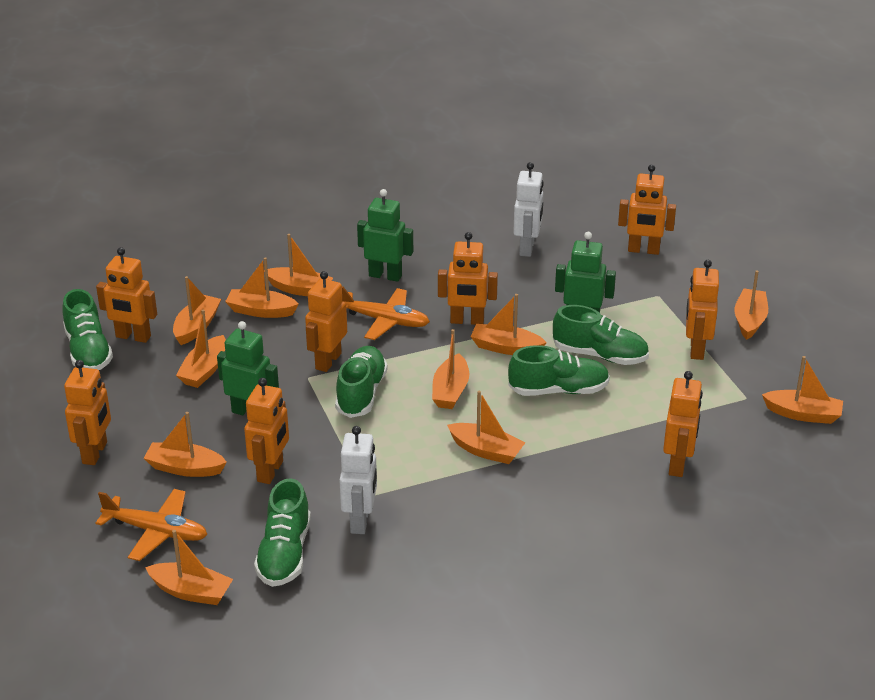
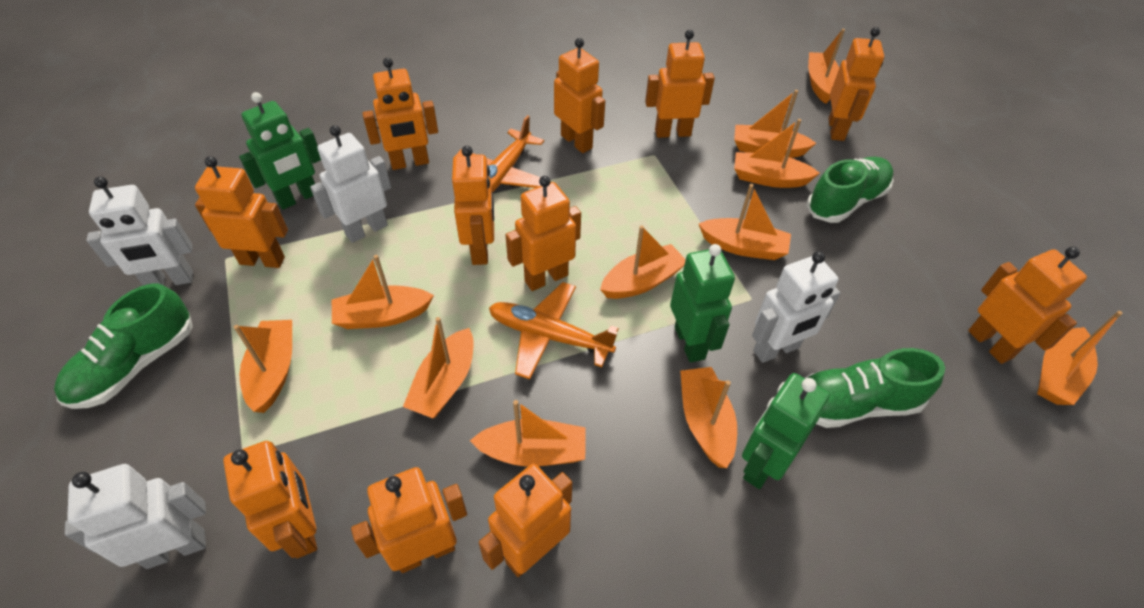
green shoe: [62,289,113,370] [254,478,311,587] [335,346,388,418] [508,345,610,396] [553,305,649,365] = 5 -> [54,283,193,409] [805,348,945,428] [807,157,894,223] = 3
orange robot: [64,360,111,465] [96,247,157,343] [244,378,289,484] [305,271,347,372] [438,232,498,325] [618,164,676,255] [663,371,703,477] [686,260,719,360] = 8 -> [195,156,288,268] [223,441,317,558] [351,467,467,573] [362,58,438,170] [452,146,494,265] [479,464,572,577] [505,176,581,291] [554,38,605,153] [645,30,715,138] [828,27,884,141] [968,247,1087,364] = 11
white robot: [339,426,377,534] [513,162,544,257] = 2 -> [65,464,206,569] [86,177,193,286] [310,125,391,243] [752,251,840,363] = 4

